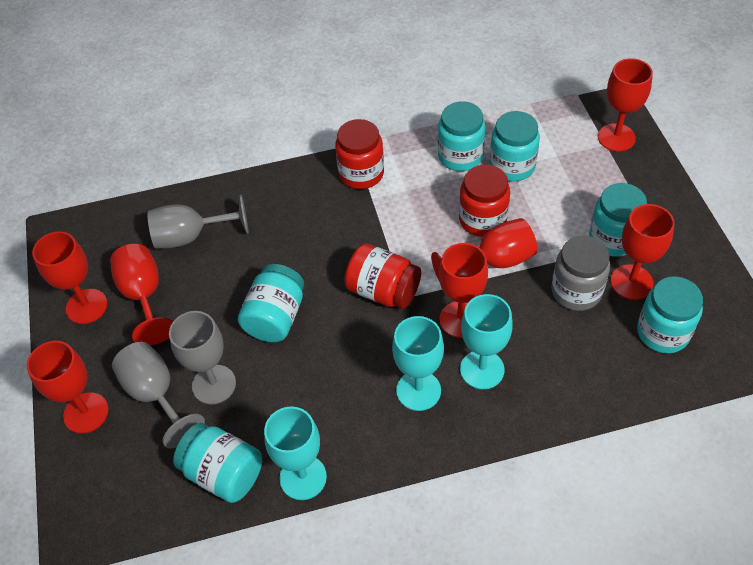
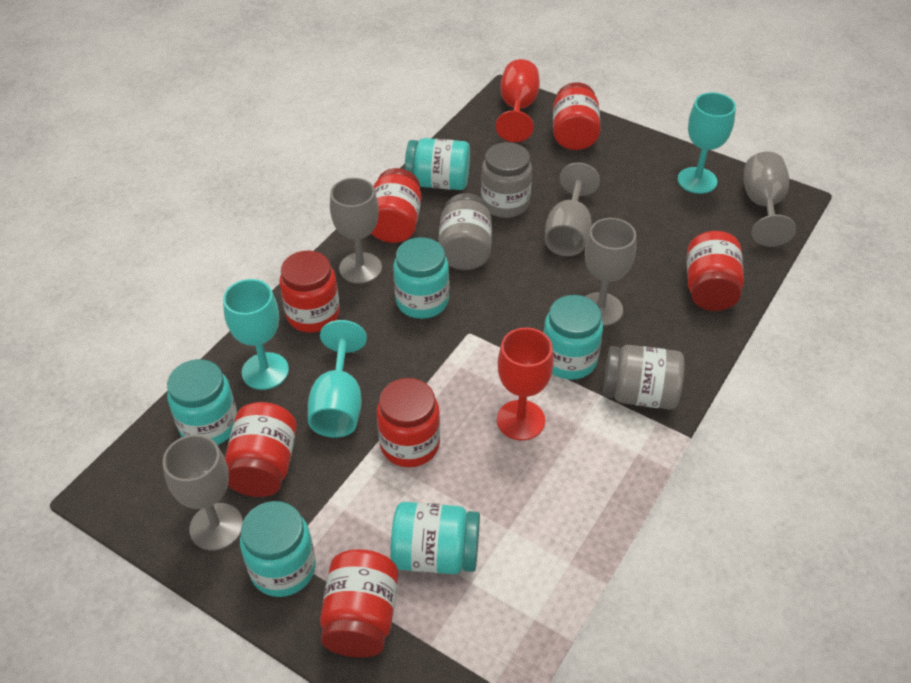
grey goblet: [112,342,205,448] [147,195,249,249] [169,311,236,405] = 3 -> [163,434,243,551] [330,178,382,284] [545,163,600,256] [584,218,636,326] [744,152,796,247] = 5
grey jar: [551,236,610,311] = 1 -> [439,193,492,270] [481,142,532,218] [603,345,685,410] = 3
red goblet: [27,341,109,434] [32,231,107,324] [110,244,173,345] [431,218,537,282] [439,243,488,338] [598,58,653,151] [610,204,675,300] = 7 -> [496,59,540,142] [497,328,554,440] = 2
red jar: [335,119,384,189] [345,243,421,309] [459,165,510,237] = 3 -> [225,402,297,497] [279,250,340,333] [320,549,398,658] [371,168,421,243] [377,378,440,467] [553,82,600,150] [687,231,744,311] = 7

